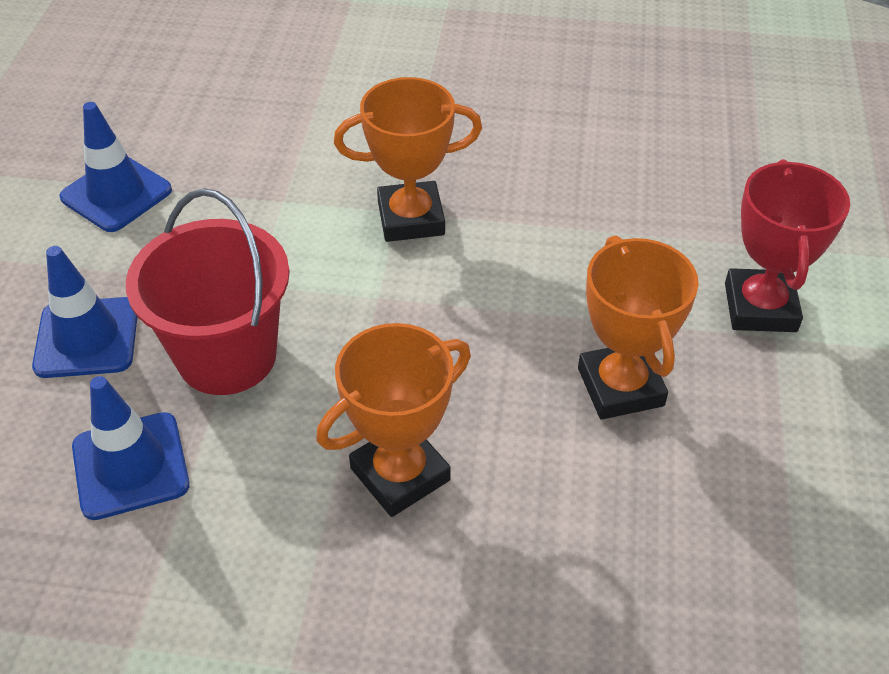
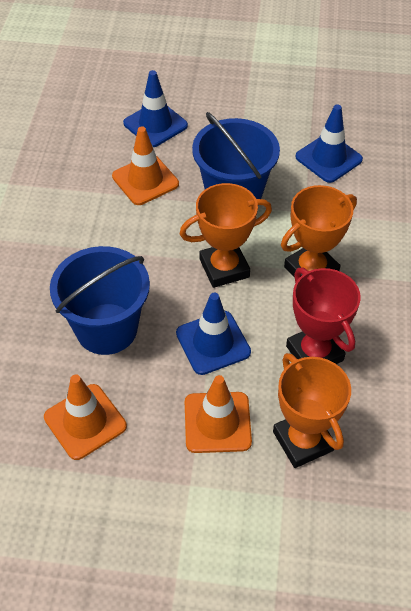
blue bucket: none = 0 -> [50,246,150,355] [192,112,280,199] = 2
orange traffic cone: none = 0 -> [44,374,127,460] [112,126,179,205] [185,375,252,453] = 3
red bucket: [126,189,290,395] = 1 -> none = 0

